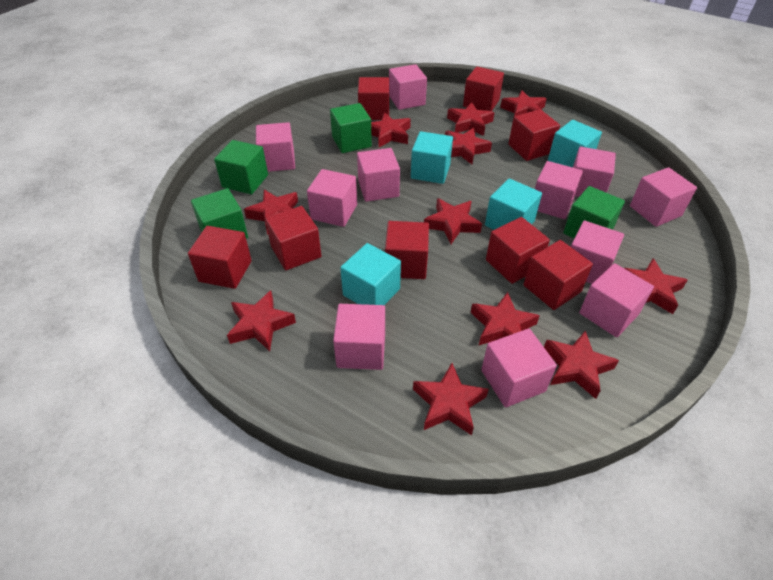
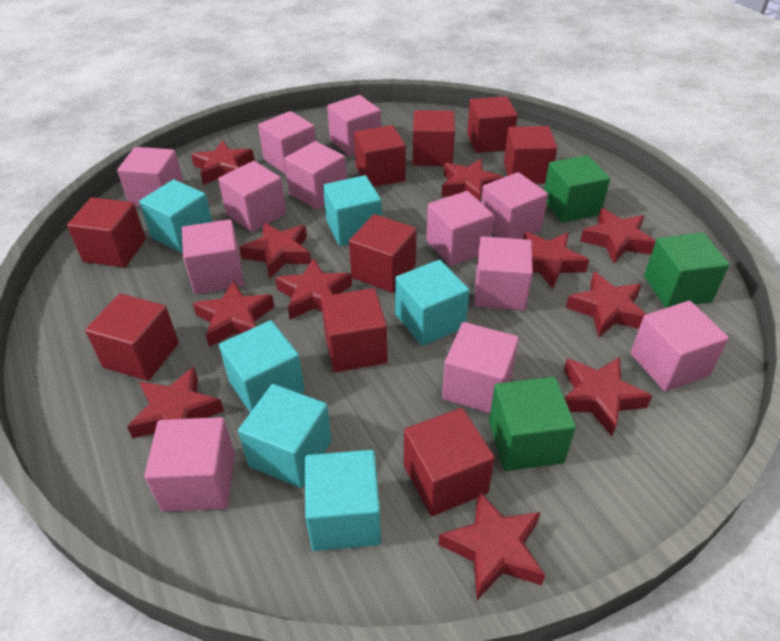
green cube: [191,188,248,239] [214,140,268,194] [330,103,372,153] [563,186,625,238] = 4 -> [489,377,576,471] [544,155,610,223] [644,233,729,308] = 3
pink cube: [256,122,295,172] [307,169,357,227] [333,304,385,370] [357,148,400,202] [389,64,427,110] [481,329,557,408] [535,161,583,219] [571,220,624,284] [573,147,616,197] [579,263,654,337] [630,167,697,227] = 11 -> [117,147,184,207] [144,417,235,512] [182,219,244,294] [218,161,286,232] [258,111,316,174] [284,141,346,210] [327,95,381,156] [426,191,494,266] [442,322,519,413] [474,236,533,311] [481,172,548,239] [630,301,729,392] = 12
red cube: [188,226,252,289] [265,206,321,270] [358,77,389,120] [385,221,429,279] [463,67,504,111] [486,217,550,284] [508,109,560,161] [524,240,593,310] = 8 -> [67,197,146,267] [85,293,179,381] [321,288,387,372] [349,214,417,293] [354,125,406,187] [404,408,495,516] [413,110,455,166] [467,96,518,153] [504,126,557,184] = 9
turquoise cube: [340,243,401,305] [411,131,453,184] [485,178,542,230] [548,120,602,167] = 4 -> [139,179,212,253] [219,320,305,413] [238,384,332,488] [305,450,381,551] [323,175,382,246] [395,260,469,346] = 6

